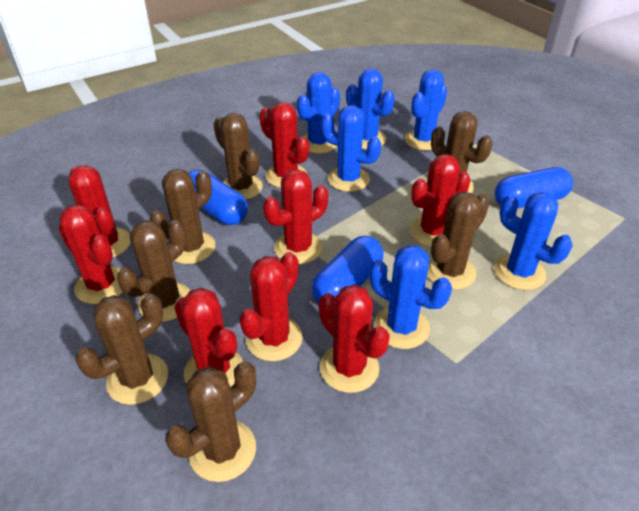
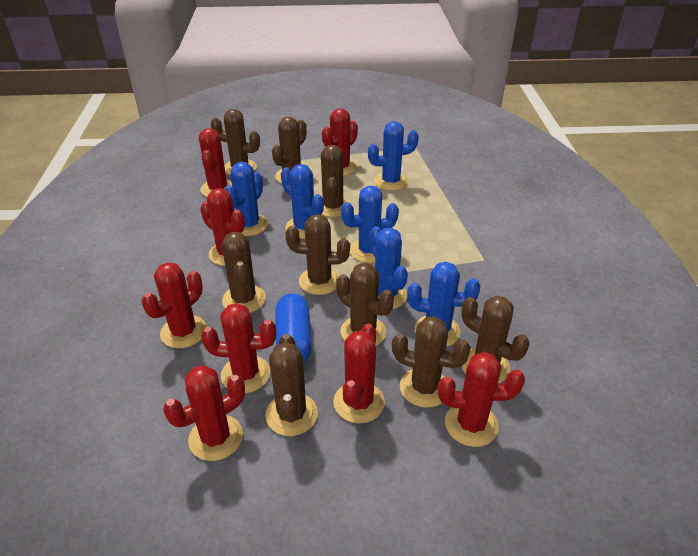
blue capsule: [189,170,248,225] [312,236,384,303] [495,167,573,209] = 3 -> [275,293,312,363] = 1
brown cactus: [75,293,168,405] [117,220,190,322] [150,169,215,264] [165,361,256,482] [213,113,263,200] [427,192,489,290] [431,111,493,193] = 7 -> [211,109,260,176] [222,232,266,313] [265,334,318,436] [272,117,307,183] [285,214,350,295] [321,145,351,217] [336,263,394,346] [392,316,471,408] [461,296,530,383] = 9

